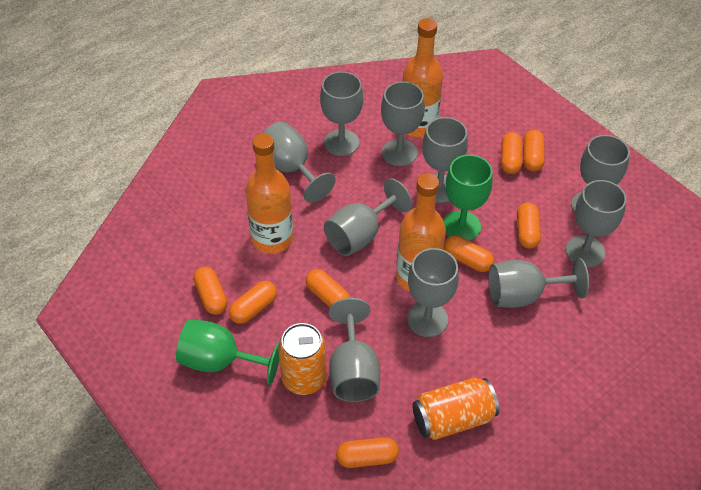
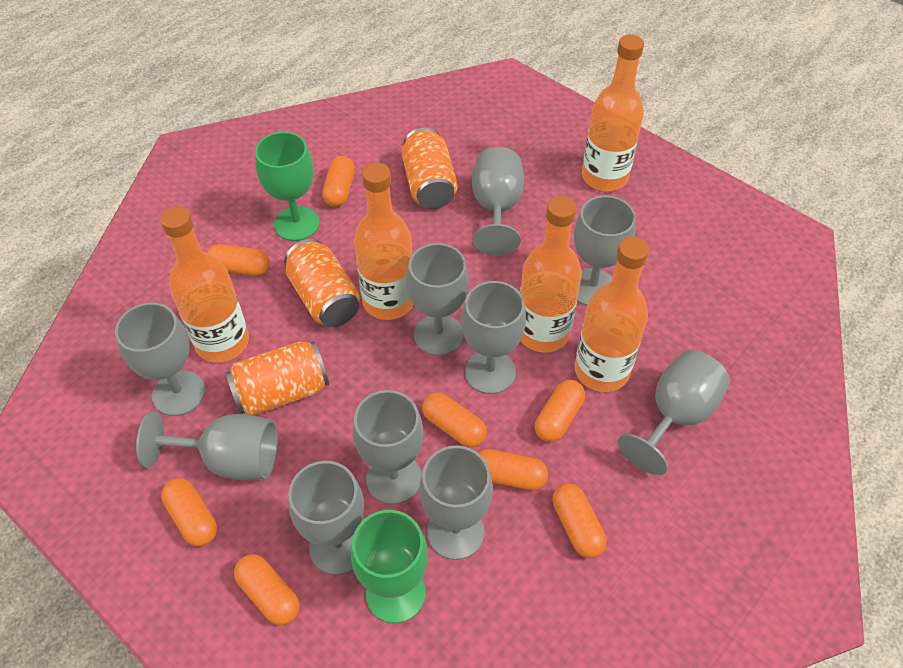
orange bottle: [246,133,293,254] [396,173,446,292] [403,18,443,137] = 3 -> [160,206,249,363] [354,163,413,320] [520,196,582,353] [575,237,649,392] [582,34,644,191] = 5
orange can: [278,323,326,395] [412,378,499,440] = 2 -> [226,341,329,416] [284,239,360,327] [402,128,458,209] = 3

